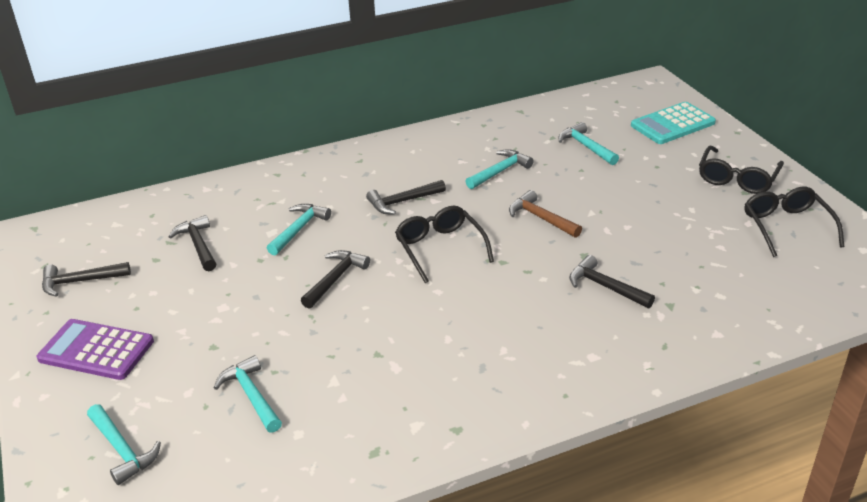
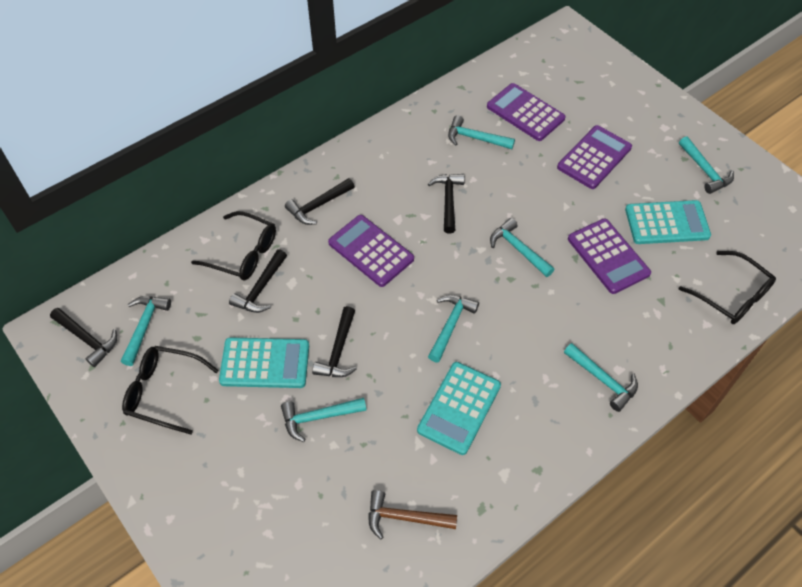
purple calculator: [37,319,154,380] = 1 -> [328,215,414,287] [487,83,566,141] [557,125,632,189] [568,219,651,294] = 4
turquoise calculator: [631,102,716,144] = 1 -> [219,337,309,388] [417,362,501,455] [625,200,711,244] = 3
turquoise hammer: [87,404,161,485] [214,355,282,433] [267,204,331,256] [465,149,534,189] [558,122,619,165] = 5 -> [121,296,171,366] [281,398,367,442] [428,295,479,362] [448,115,515,149] [490,218,554,277] [564,343,638,412] [679,136,734,194] = 7

